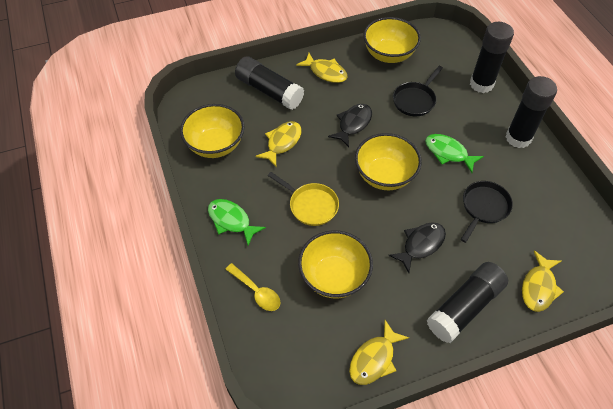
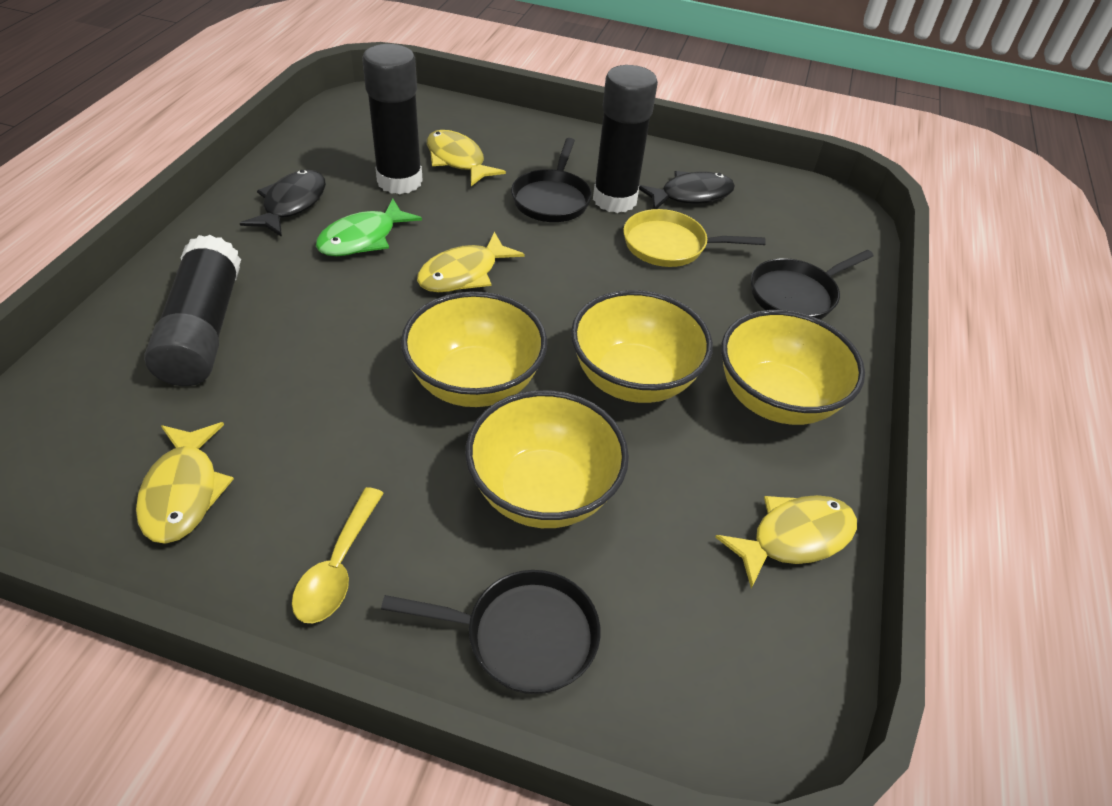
black glue stick: [235,56,304,110] [426,262,508,343] [470,22,514,93] [506,76,557,148] = 4 -> [144,235,241,386] [362,44,423,194] [593,65,658,213] = 3
black pan: [393,66,443,116] [461,181,513,243] = 2 -> [381,570,600,694] [511,138,592,222] [751,250,874,319] = 3
green fish: [208,199,266,245] [425,134,484,173] = 2 -> [316,198,422,256] = 1

